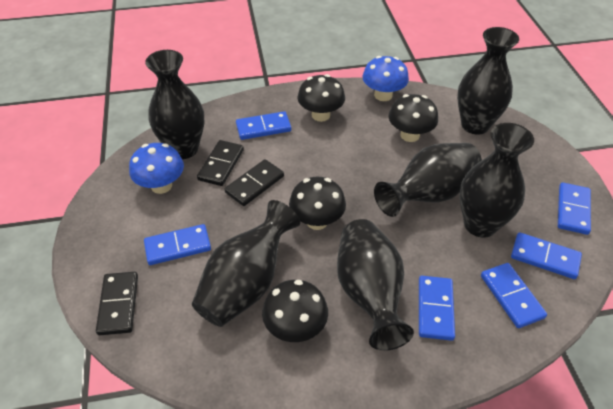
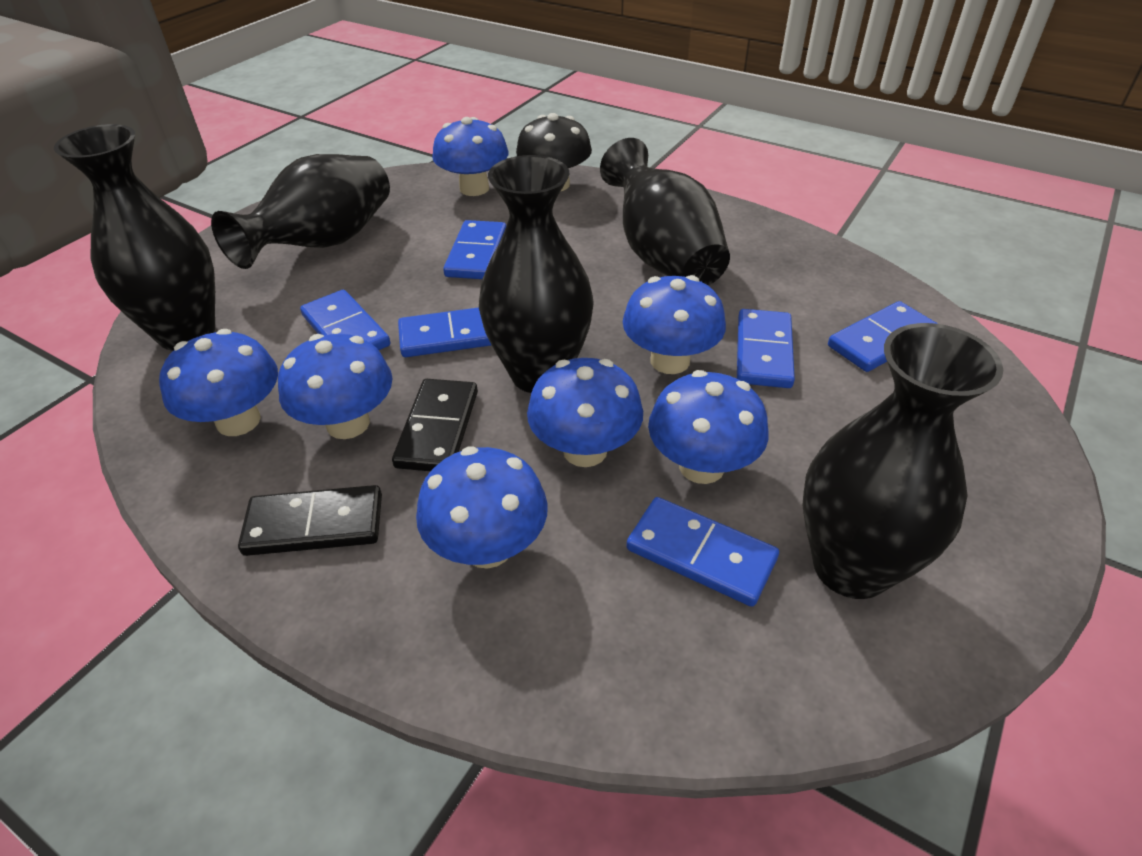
black domino: [96,272,138,335] [197,140,244,186] [225,159,284,206] = 3 -> [238,485,382,556] [392,379,478,471] = 2
black mushroom: [262,280,328,342] [289,177,346,230] [298,74,345,122] [389,94,438,142] = 4 -> [516,113,592,192] = 1
black vase: [145,50,204,159] [192,200,300,327] [337,219,414,351] [374,143,482,217] [457,27,519,135] [459,123,534,238] = 6 -> [54,124,215,351] [211,154,390,269] [479,155,594,393] [600,138,730,286] [803,323,1003,599] = 5
blue mushroom: [129,143,184,194] [362,56,409,101] = 2 -> [159,329,278,436] [278,334,393,439] [416,447,548,569] [432,117,509,196] [527,358,643,467] [623,275,726,374] [648,370,769,484] = 7

